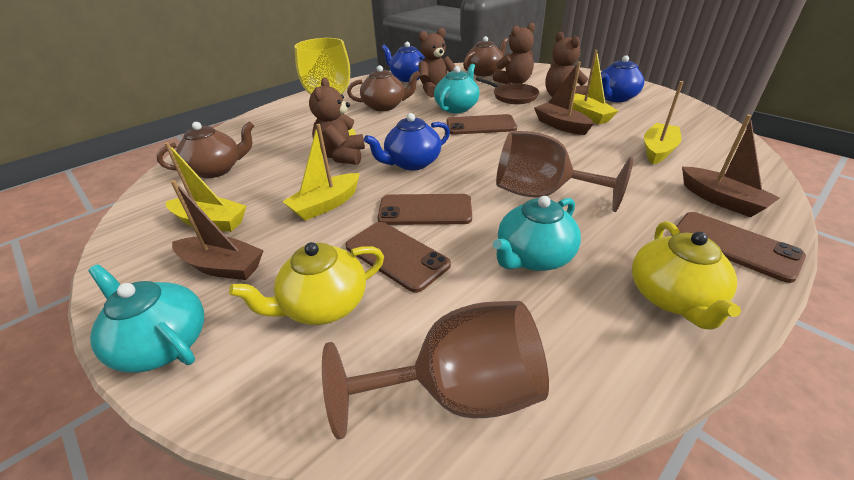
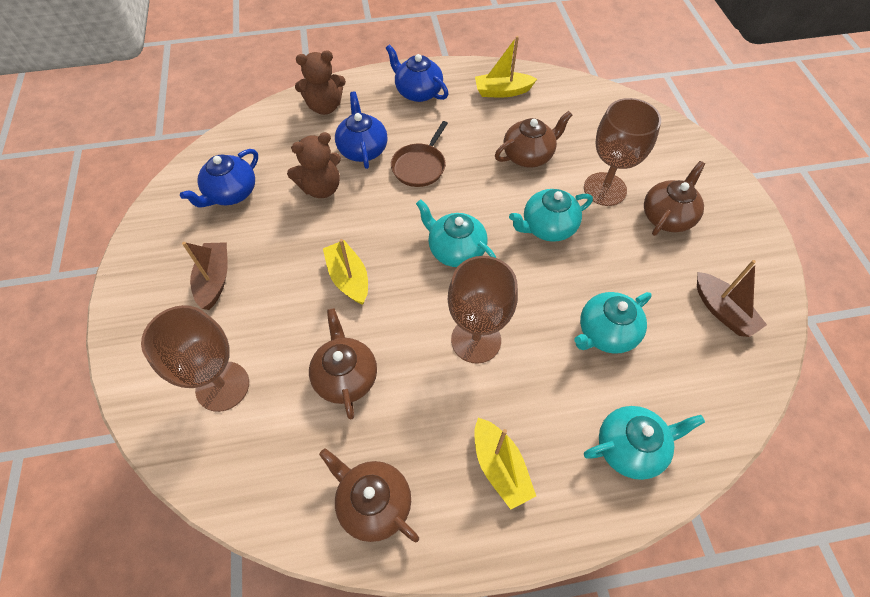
brown boat: [171,180,264,280] [534,62,594,135] [682,115,780,217] = 3 -> [182,242,228,310] [697,260,767,337] = 2
brown goblet: [322,301,549,439] [496,131,633,212] = 2 -> [141,305,249,412] [448,256,518,364] [584,98,661,206] = 3
brown phone: [346,222,451,293] [377,194,472,225] [447,114,517,135] [671,212,806,283] = 4 -> none = 0
brown teapot: [157,121,254,178] [347,65,420,111] [463,36,508,76] = 3 -> [309,308,377,419] [319,448,419,542] [495,111,572,168] [644,161,705,236] = 4
brown teddy bear: [309,77,365,165] [418,28,456,98] [493,23,535,84] [545,32,588,97] = 4 -> [287,132,341,198] [295,51,346,115] = 2
turquoise teapot: [88,265,204,373] [434,64,480,113] [493,196,581,271] = 3 -> [416,199,496,267] [509,189,593,242] [574,292,652,354] [584,406,705,480] = 4
yellow boat: [165,142,246,232] [282,124,360,221] [570,50,618,124] [644,81,683,165] = 4 -> [323,239,368,305] [474,418,536,509] [475,36,537,97] = 3
yellow goblet: [294,38,356,136] = 1 -> none = 0
yellow teapot: [229,242,384,325] [632,221,741,330] = 2 -> none = 0

